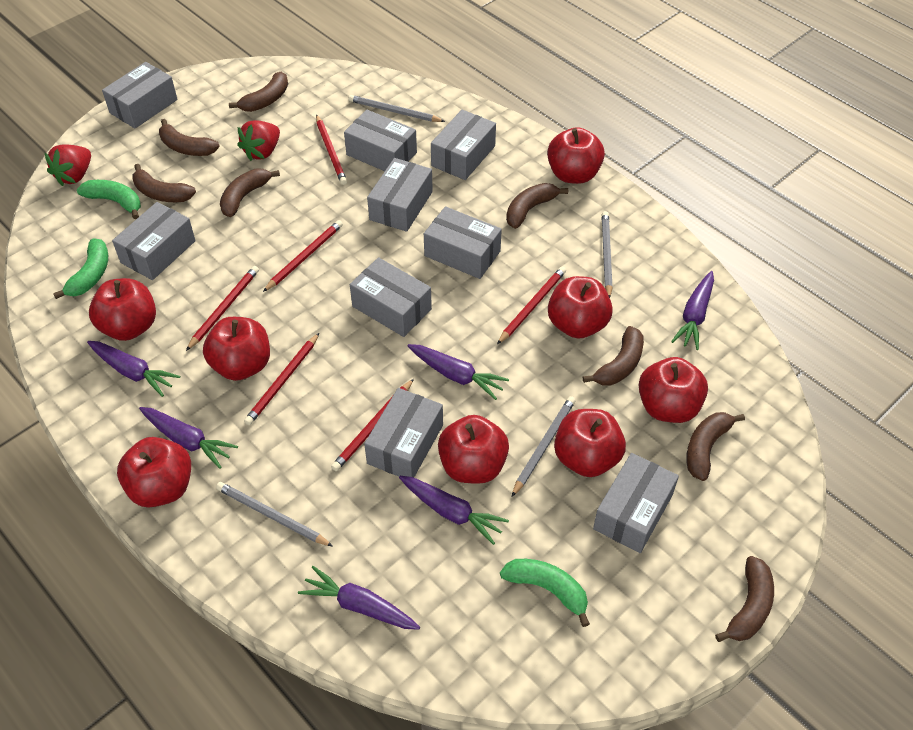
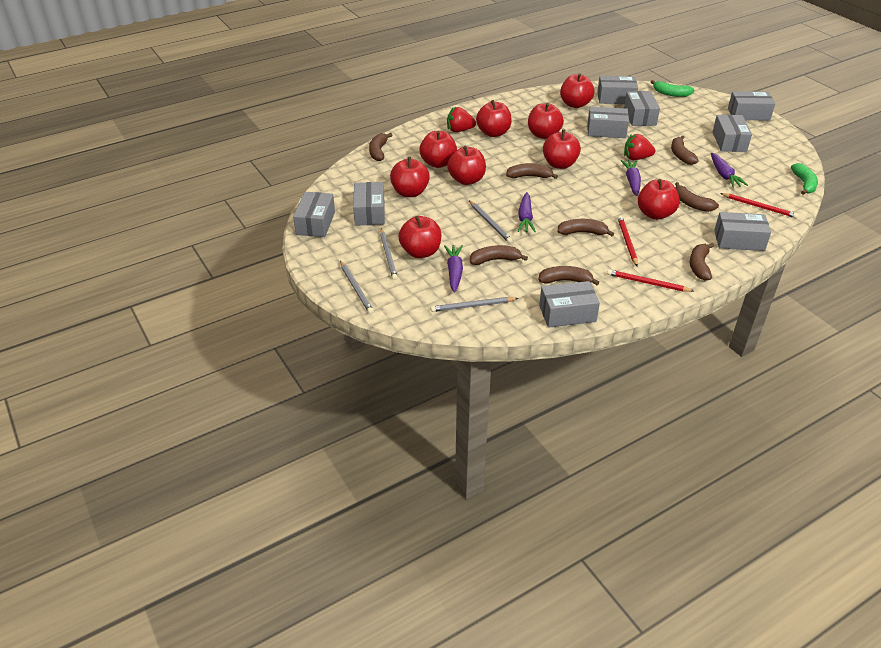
green banana: [53,238,108,299] [77,180,141,219] [500,559,590,627] = 3 -> [651,80,694,97] [791,163,818,195] = 2
purple carrot: [87,341,180,397] [139,407,238,469] [298,566,420,630] [399,476,509,545] [408,344,509,400] [671,271,714,350] = 6 -> [444,245,463,293] [518,192,536,232] [621,160,641,196] [711,153,748,188] = 4
red apple: [89,278,156,341] [117,437,191,507] [203,317,270,381] [438,415,509,484] [547,127,605,184] [548,276,613,339] [554,409,626,477] [639,357,708,423] = 8 -> [390,157,430,197] [398,216,441,258] [419,130,457,168] [447,146,486,185] [476,100,512,137] [528,103,564,139] [543,130,581,169] [560,73,594,108] [638,179,680,220] = 9
red pencil: [186,266,259,351] [244,333,319,425] [263,220,343,292] [316,114,347,185] [331,379,414,471] [497,267,566,344] = 6 -> [607,269,694,292] [618,216,638,266] [720,193,798,218] = 3

